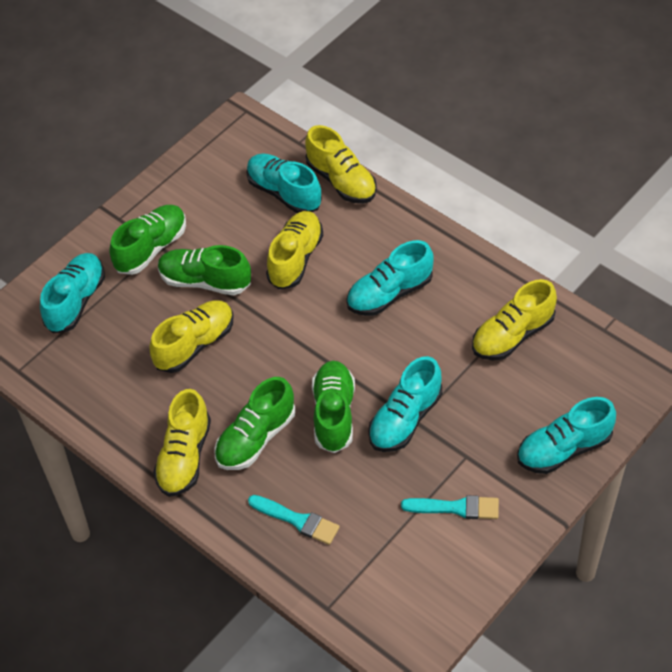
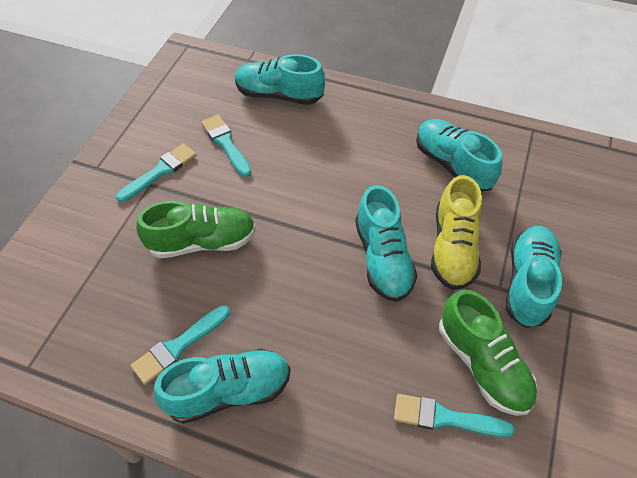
green shoe: [110,205,186,275] [158,245,251,295] [214,377,295,470] [312,361,355,453] = 4 -> [136,201,256,258] [439,290,538,416] = 2
turquoise brush: [248,495,340,545] [401,495,499,519] = 2 -> [116,143,196,202] [131,305,230,385] [201,115,251,177] [394,394,515,438] = 4
yellow shoe: [149,301,233,373] [153,389,211,497] [266,211,323,289] [305,125,377,203] [472,279,557,360] = 5 -> [431,175,482,290] = 1

